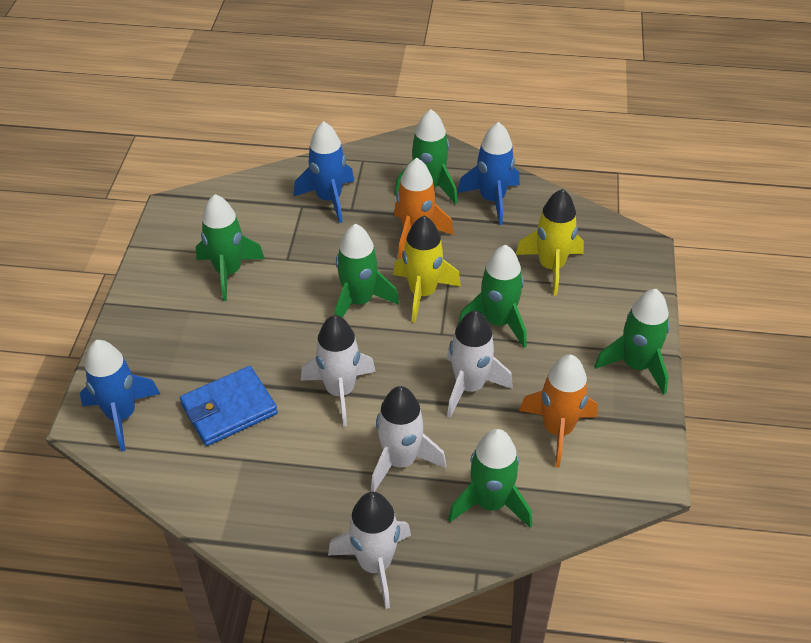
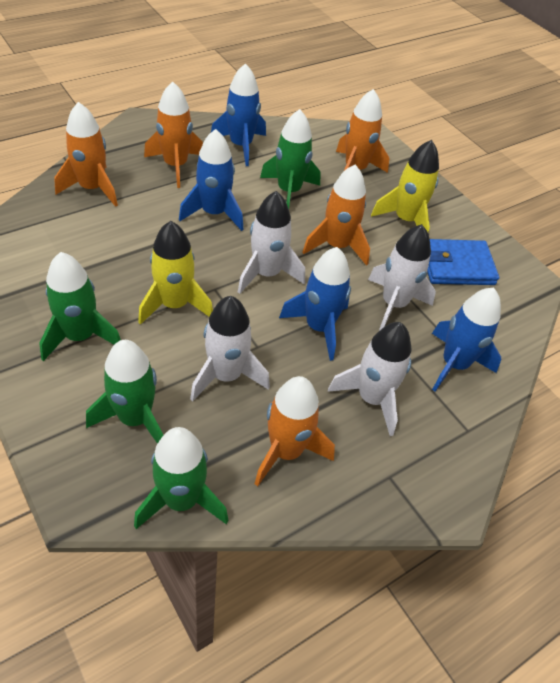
blue rocket: [80,340,160,452] [293,121,354,223] [457,122,520,225] = 3 -> [179,129,244,231] [211,63,266,166] [279,247,351,361] [432,288,501,392] = 4
green rocket: [196,194,265,301] [335,224,399,318] [394,109,458,204] [448,429,532,528] [458,245,526,348] [594,289,670,394] = 6 -> [39,252,121,361] [86,340,163,444] [134,427,229,529] [260,109,321,209] = 4
orange rocket: [394,158,454,259] [519,355,598,468] = 2 -> [54,102,118,207] [144,81,203,188] [254,376,335,486] [302,165,370,266] [336,89,389,173] = 5

